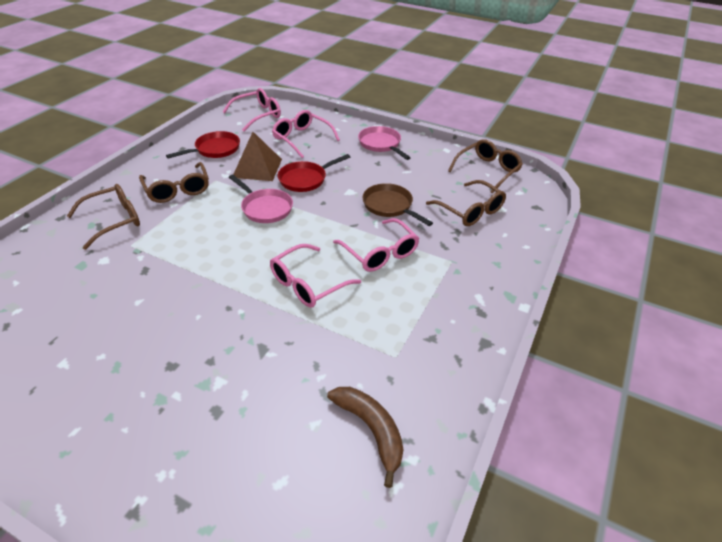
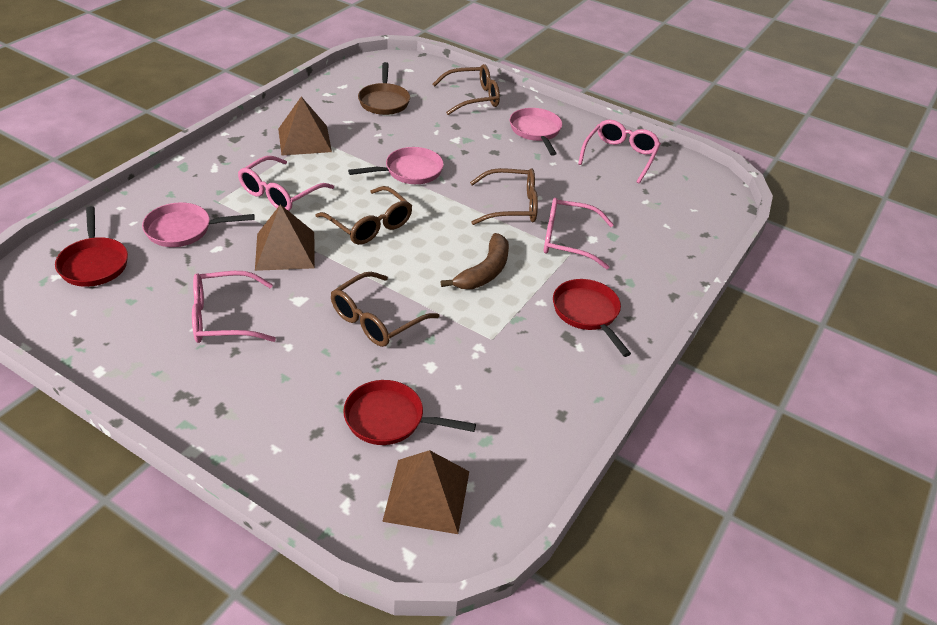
brown pyramid: [233,132,282,181] = 1 -> [255,204,315,271] [278,96,332,156] [382,450,469,534] = 3
pink pan: [229,175,293,223] [358,126,411,160] = 2 -> [142,202,255,247] [348,147,444,184] [510,108,562,155] = 3
red pan: [166,131,240,159] [278,154,350,192] = 2 -> [55,206,128,287] [343,380,476,445] [553,279,631,357] = 3

